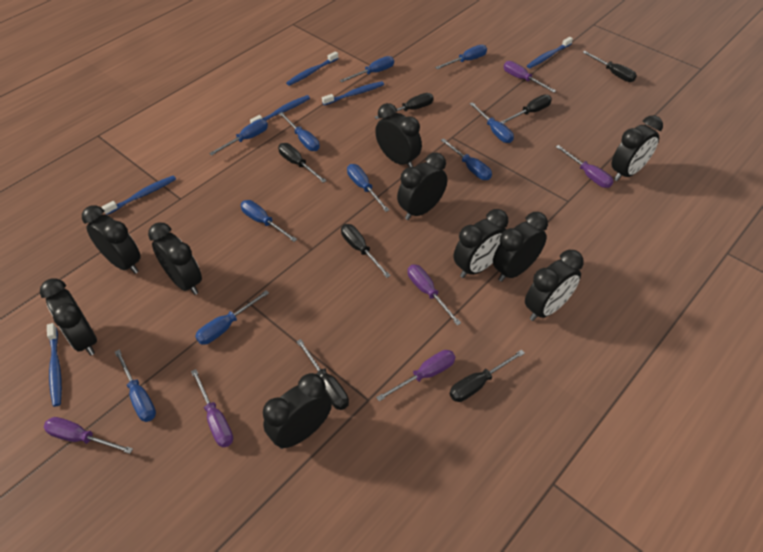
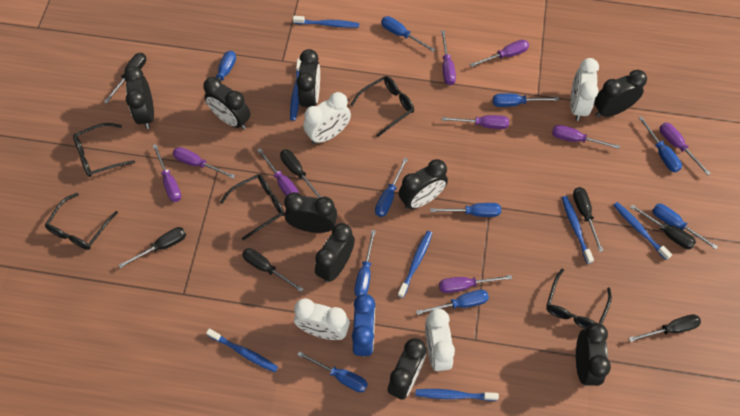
black clock: [40,278,97,356] [82,205,141,274] [148,222,202,295] [263,373,332,449] [375,103,422,167] [397,152,447,220] [454,209,508,278] [493,212,548,282] [525,250,584,321] [611,115,663,181] = 10 -> [124,66,154,129] [203,77,250,129] [284,192,337,233] [297,49,320,108] [315,223,355,282] [388,338,426,400] [398,159,448,209] [576,323,611,386] [594,70,647,117] = 9
black glasses: none = 0 -> [45,193,118,250] [73,123,135,177] [220,174,285,241] [350,76,414,137] [546,268,612,329] = 5
blue clock: none = 0 -> [352,294,376,357] = 1
blue toothbrush: [47,323,62,407] [102,175,176,215] [250,95,310,123] [286,51,339,86] [322,81,384,105] [527,37,573,68] = 6 -> [206,329,278,372] [290,59,301,121] [293,16,359,28] [398,231,432,298] [415,389,499,401] [562,196,594,264] [613,202,672,260] = 7
purple screwdriver: [44,417,133,454] [191,369,233,447] [376,350,456,401] [408,265,461,326] [504,61,556,93] [556,145,613,188] = 6 -> [152,144,182,202] [173,147,235,179] [257,148,299,196] [439,275,512,293] [441,30,456,85] [442,115,509,129] [470,40,529,67] [552,125,620,149] [660,122,711,175] = 9
white clock: none = 0 -> [294,298,350,340] [303,92,351,144] [425,309,455,372] [570,58,599,121] = 4

